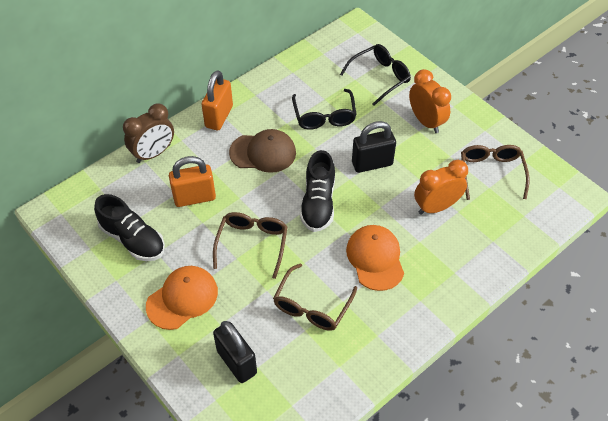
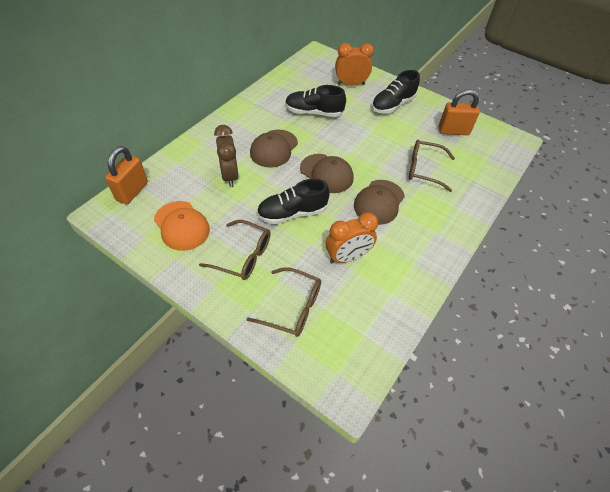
black glasses: [292,89,357,130] [340,44,411,106] = 2 -> none = 0
black padlock: [213,321,257,383] [352,121,396,173] = 2 -> none = 0
black shoe: [94,194,165,261] [300,150,335,232] = 2 -> [257,179,330,224] [285,85,346,117] [372,70,420,114] = 3
brown cap: [229,129,296,173] = 1 -> [250,129,298,168] [300,154,353,193] [354,180,405,225] = 3
orange cap: [146,266,218,330] [346,225,404,291] = 2 -> [154,201,210,251] = 1

